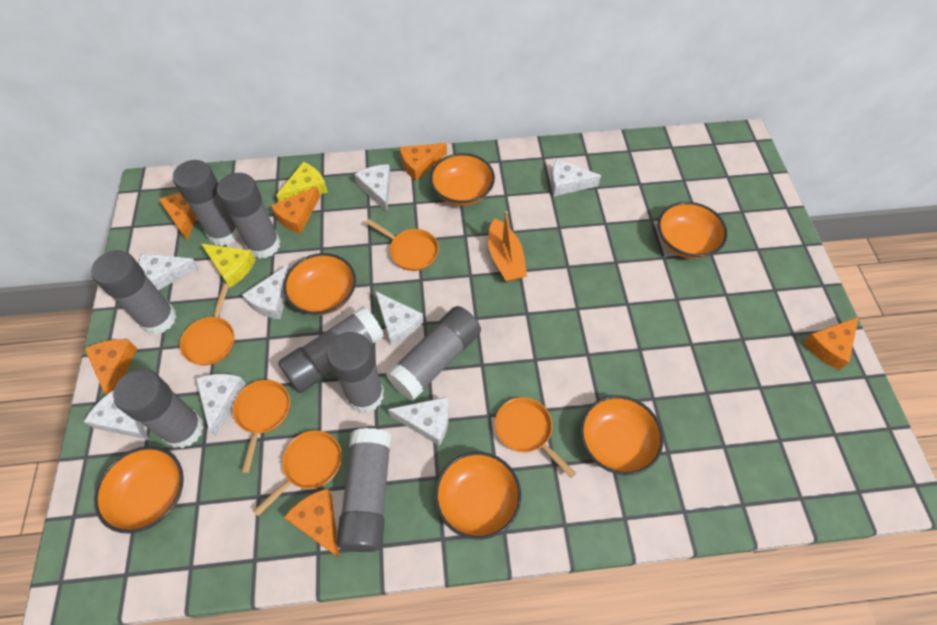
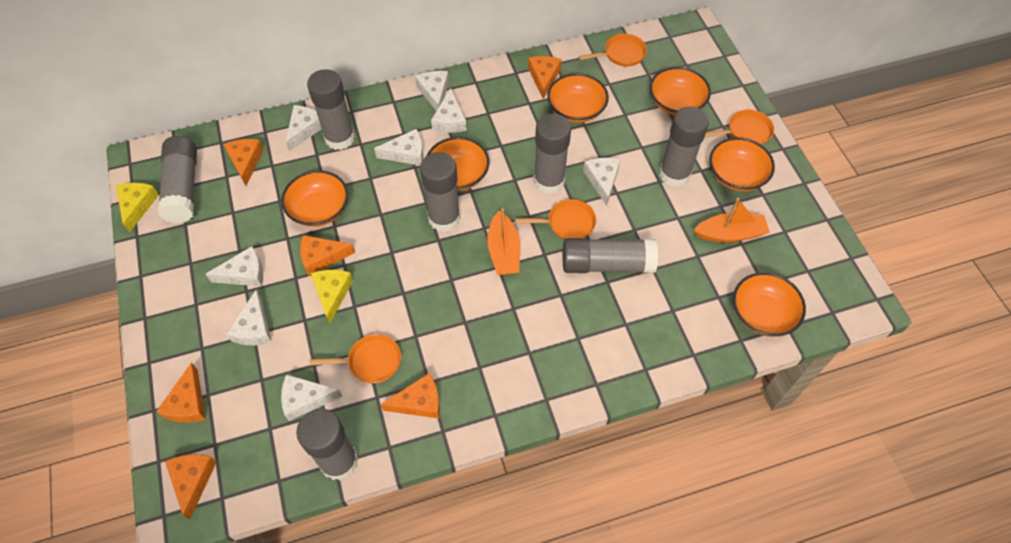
grey glue stick: [91,250,177,334] [113,369,204,448] [173,160,239,246] [217,173,281,259] [278,306,384,393] [326,332,384,413] [336,428,392,552] [386,306,481,401] = 8 -> [158,136,197,223] [296,409,359,480] [307,69,355,150] [420,152,461,232] [534,114,571,194] [563,238,658,273] [659,106,709,187] = 7
orange boat: [488,211,527,282] = 1 -> [487,208,520,275] [694,198,770,243] = 2
orange pan: [180,284,234,366] [233,380,290,473] [253,430,342,516] [365,219,439,271] [495,397,576,478] = 5 -> [310,334,401,384] [515,199,596,239] [579,34,647,67] [704,110,774,145] = 4

